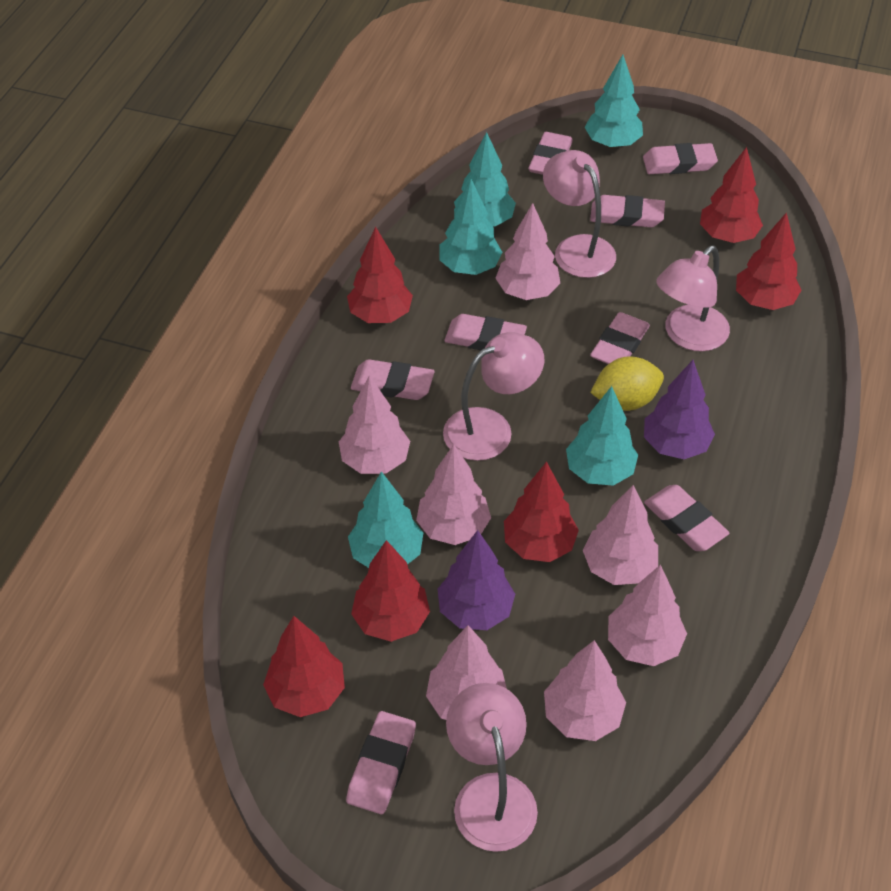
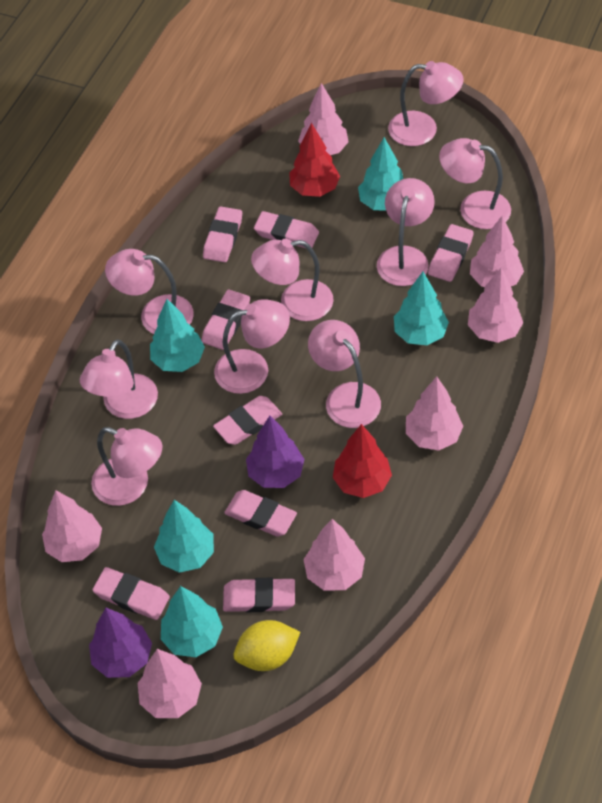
pink lamp: [443,332,544,461] [446,683,538,852] [543,150,616,278] [656,246,730,351] = 4 -> [80,340,158,419] [91,427,162,506] [105,249,194,334] [214,299,290,394] [251,239,334,321] [308,320,381,428] [377,178,435,286] [388,61,464,146] [439,138,511,229] = 9
red tree: [263,616,345,717] [347,227,413,323] [351,540,430,642] [504,461,579,562] [700,147,763,243] [736,212,801,310] = 6 -> [289,123,340,197] [333,424,392,498] = 2

